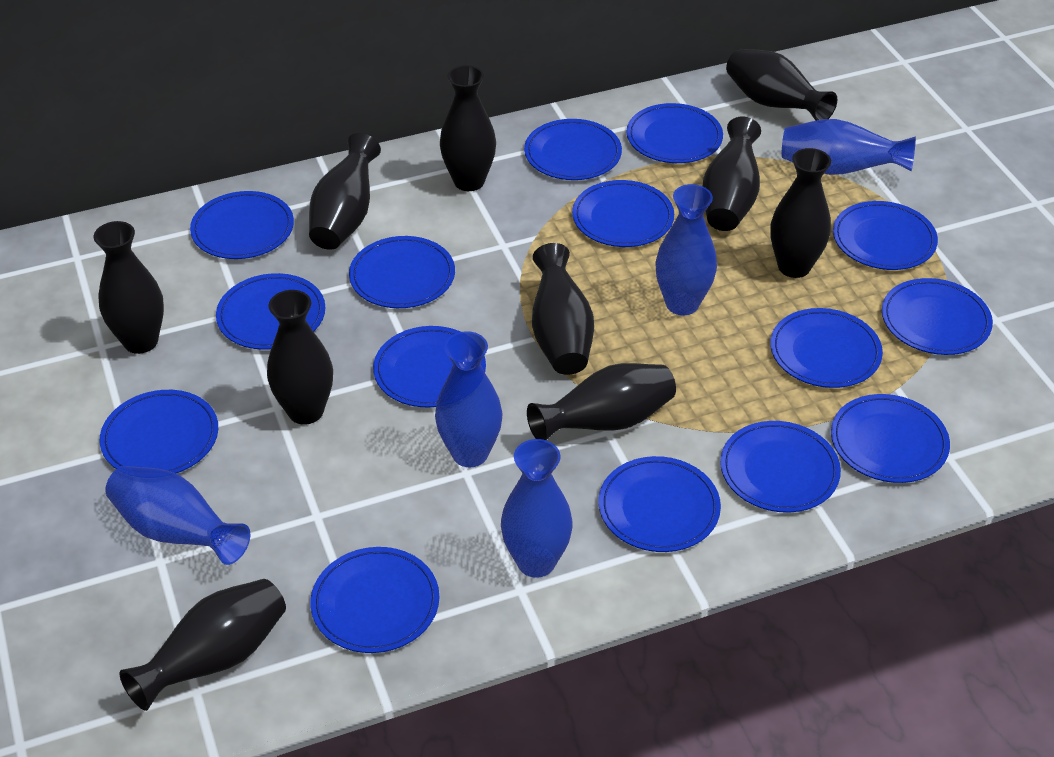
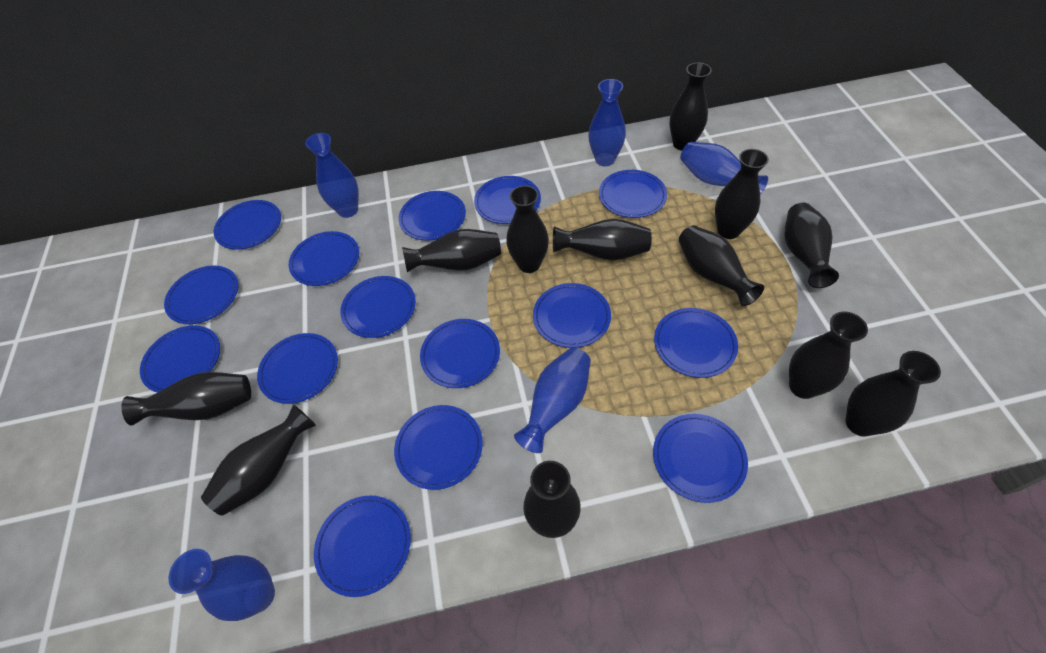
black vase: [94,221,164,354] [119,579,286,711] [267,290,333,425] [309,133,381,250] [440,65,496,191] [527,363,676,440] [532,243,594,375] [703,117,761,231] [726,49,837,121] [770,148,831,278] = 10 -> [121,372,251,426] [201,405,316,516] [402,229,501,272] [506,185,549,273] [523,461,581,538] [553,219,652,260] [670,62,712,151] [679,225,764,306] [715,149,769,239] [784,203,839,288] [789,311,868,399] [846,351,941,437] = 12

